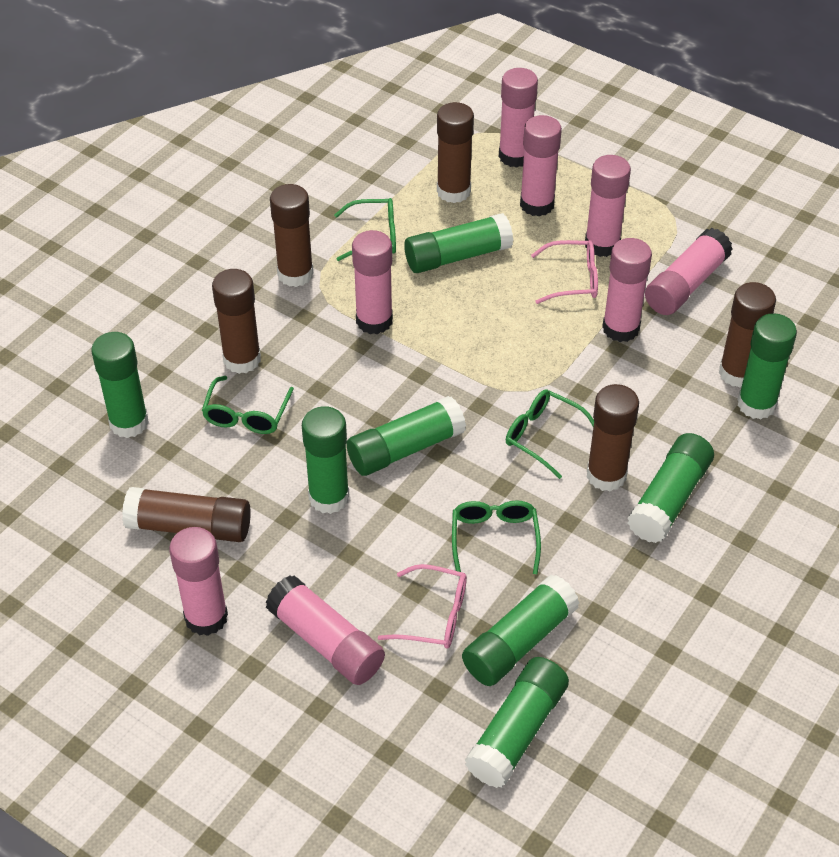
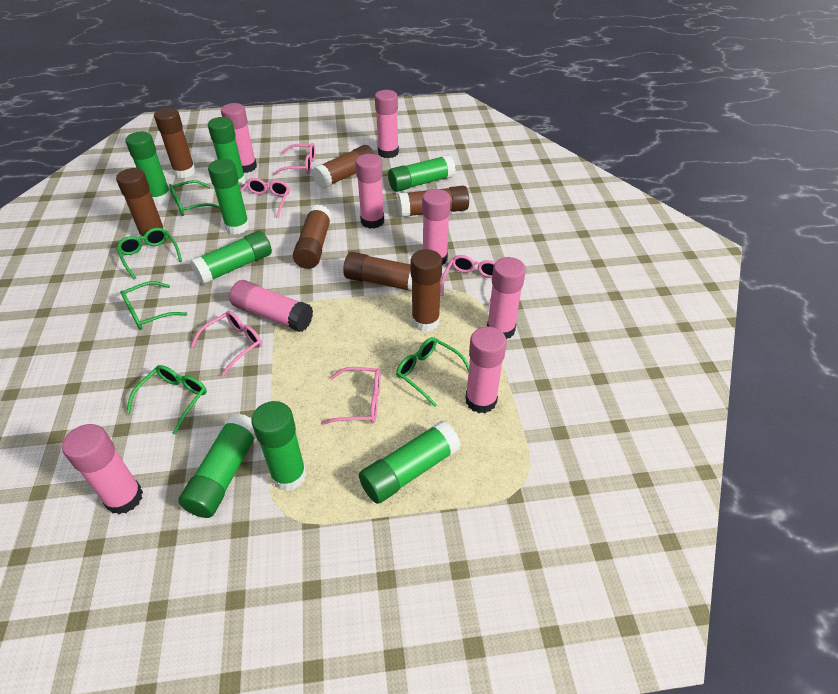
brown glue stick: [122,487,251,542] [212,269,261,374] [270,184,314,287] [437,102,474,203] [587,384,639,491] [719,282,776,388] = 6 -> [116,168,165,243] [154,108,196,178] [293,204,332,269] [312,145,375,188] [343,252,412,292] [398,186,469,217] [410,249,442,332] = 7
green glasses: [202,376,294,434] [334,198,396,261] [452,501,541,574] [506,389,594,479] = 4 -> [116,228,182,279] [120,281,187,330] [126,365,207,435] [169,180,220,216] [396,337,469,407] = 5
pink glasses: [378,564,467,649] [531,240,598,304] = 2 -> [191,311,262,376] [241,178,290,218] [273,143,315,175] [321,367,381,425] [440,255,496,306] = 5

